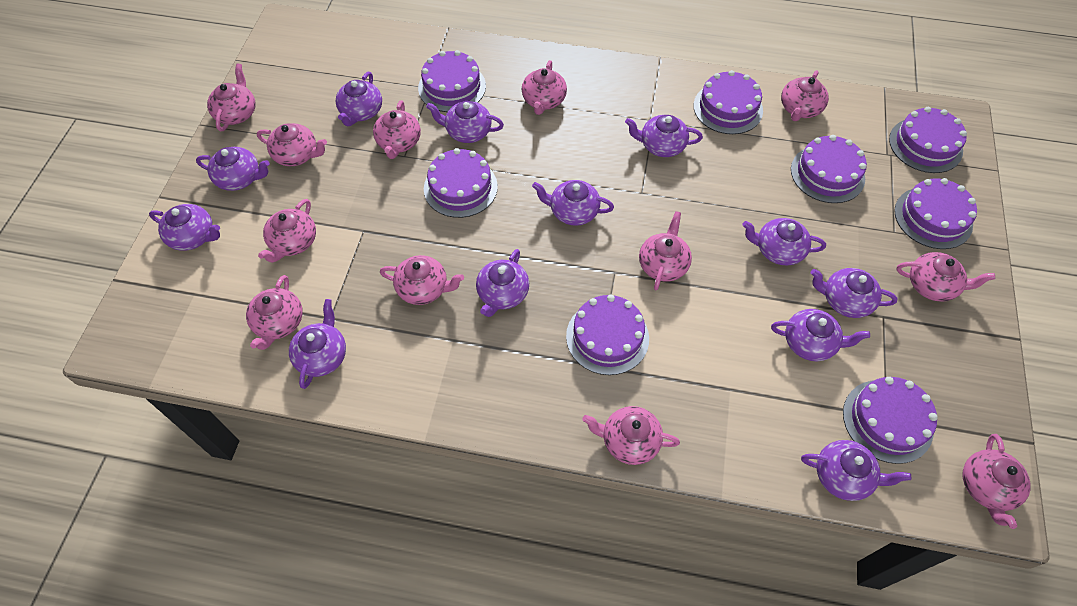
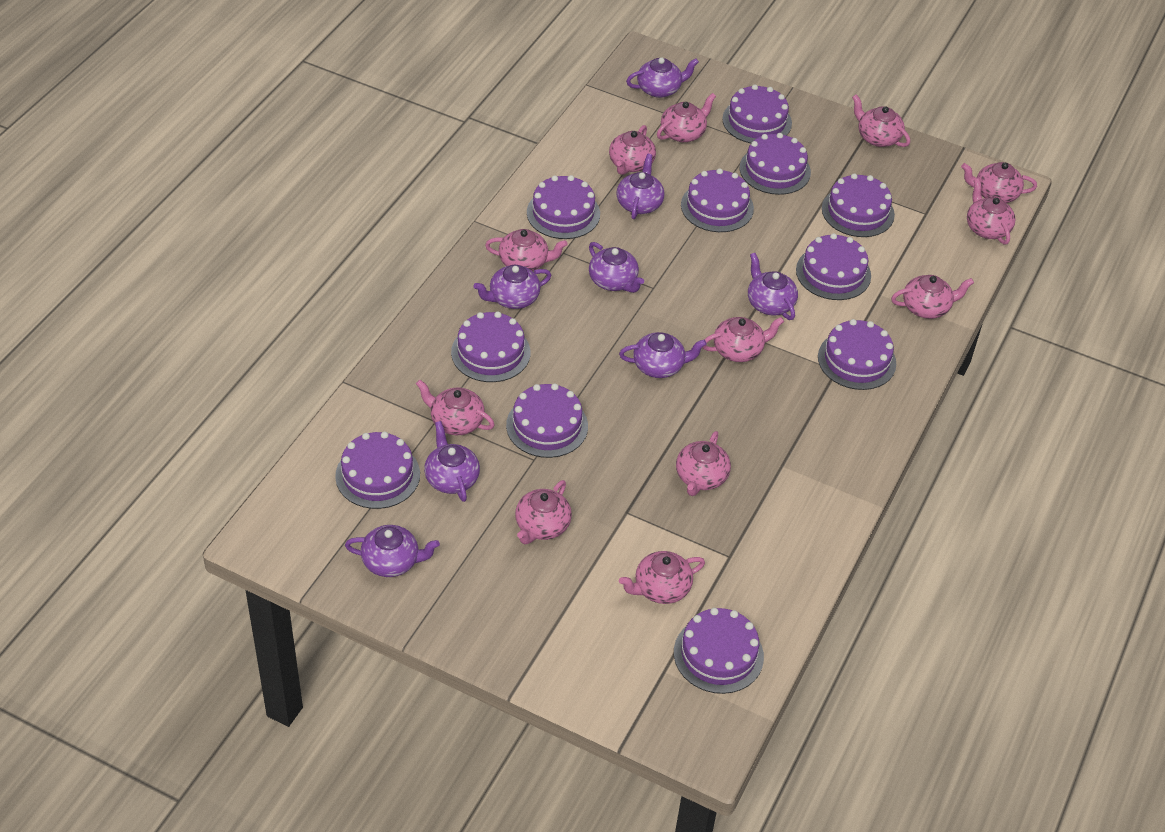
purple cake: [418,50,486,112] [424,148,498,218] [566,295,649,375] [694,70,763,134] [791,135,867,203] [843,377,938,464] [889,107,967,173] [894,178,977,249] = 8 -> [335,431,420,509] [451,311,531,382] [506,383,588,458] [527,175,600,239] [674,608,764,694] [681,168,754,232] [722,84,792,143] [740,133,811,195] [796,233,871,300] [818,319,896,390] [822,173,895,237] = 11
purple teapot: [149,204,220,251] [196,147,270,191] [289,299,346,389] [336,72,382,126] [426,101,504,143] [476,249,529,317] [532,180,614,226] [625,115,703,157] [743,218,826,265] [771,309,870,361] [801,440,911,501] [811,268,897,318] = 12 -> [345,525,440,577] [424,421,480,502] [473,265,551,309] [589,242,644,293] [616,154,665,219] [619,332,707,378] [626,57,699,98] [748,253,798,320] = 8

